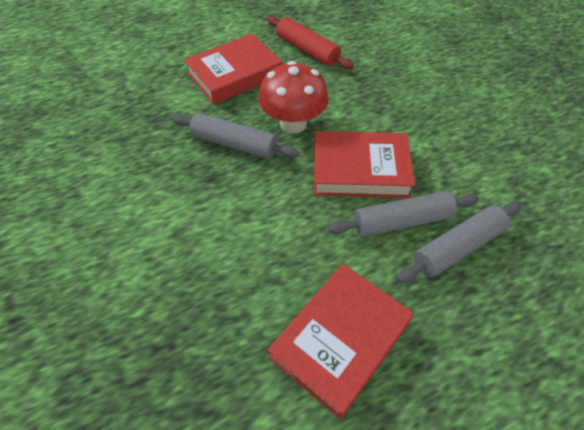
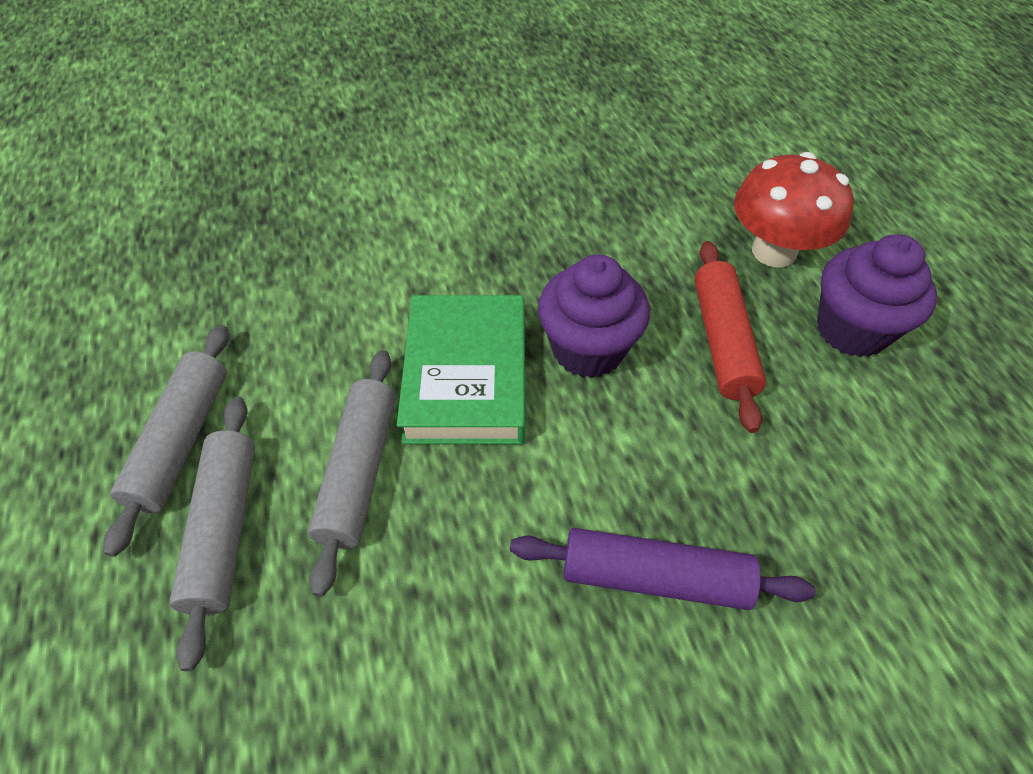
green book: none = 0 -> [397,295,525,444] = 1
purple cupcake: none = 0 -> [538,255,650,378] [817,234,937,357] = 2
purple rolling pin: none = 0 -> [510,528,815,610] = 1
red book: [184,34,282,105] [268,264,414,419] [314,131,416,198] = 3 -> none = 0

